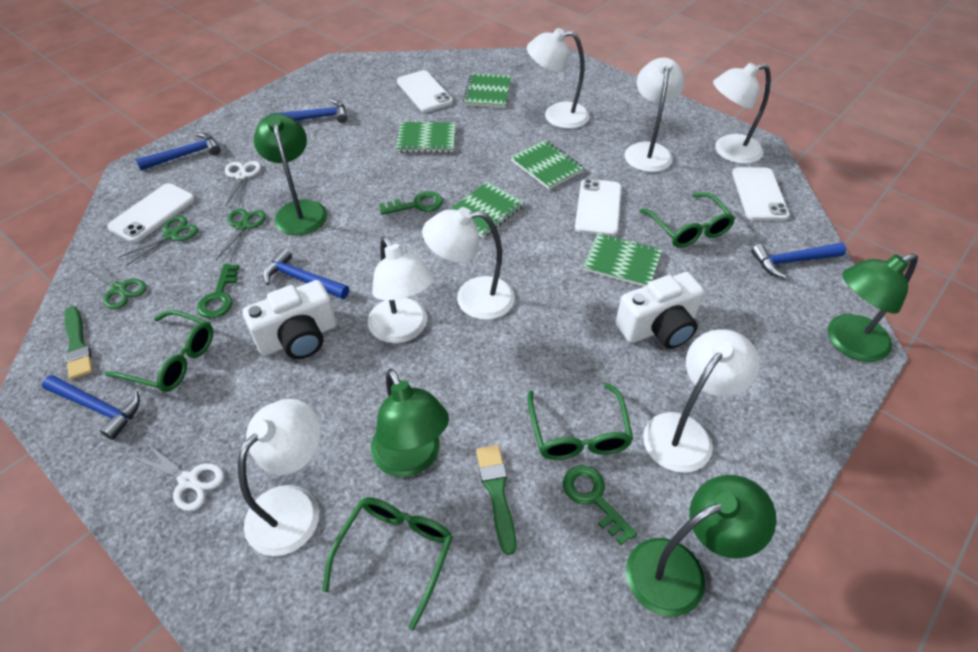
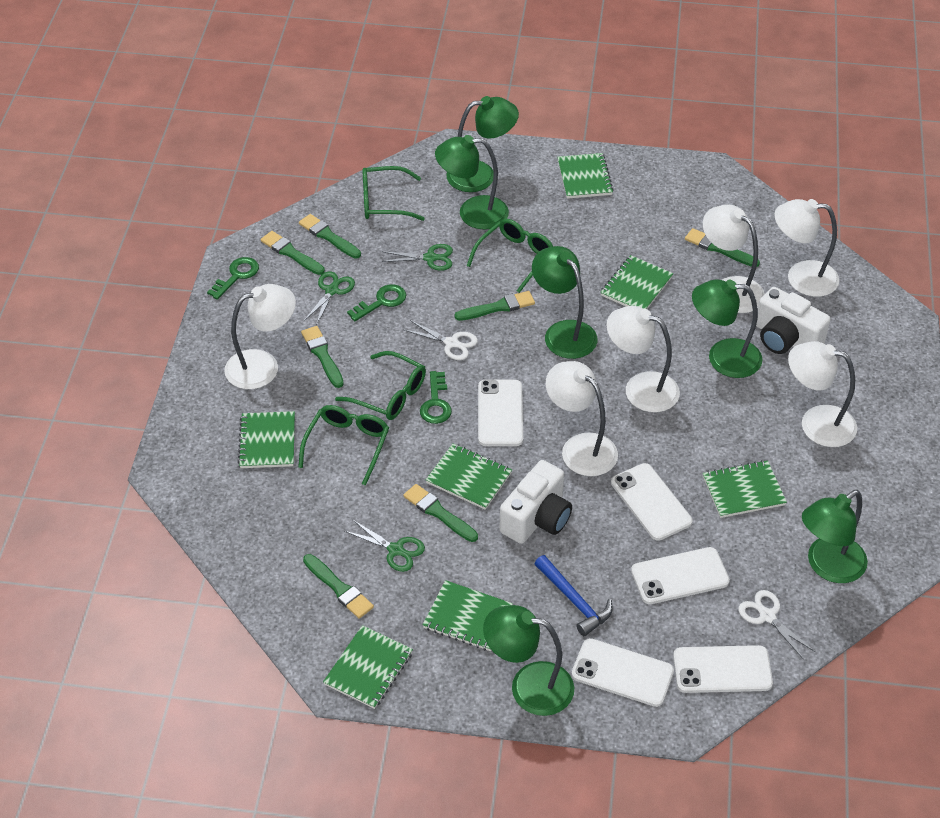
blue hammer: [42,375,140,440] [135,133,221,170] [263,248,349,299] [271,99,347,123] [751,243,846,278] = 5 -> [535,555,613,636] = 1
green brush: [64,306,93,380] [476,445,516,555] = 2 -> [261,231,325,275] [299,214,361,259] [301,326,344,388] [303,554,374,619] [403,484,478,542] [455,291,535,321] [685,228,760,267] = 7
green lamp: [254,113,327,235] [371,369,449,477] [626,475,777,617] [828,253,918,362] = 4 -> [435,135,509,229] [446,96,519,192] [483,605,574,716] [532,246,598,359] [692,279,762,378] [802,490,868,583] = 6
green notebook: [396,122,456,153] [450,182,524,237] [463,73,511,108] [511,140,584,189] [583,233,662,287] = 5 -> [238,411,295,468] [323,625,413,709] [423,580,513,651] [426,443,512,510] [557,153,614,199] [600,255,673,309] [703,460,787,518] = 7
white lamp: [238,399,321,556] [368,236,434,343] [422,207,515,320] [527,28,590,129] [625,58,684,172] [643,329,759,473] [713,63,771,164] = 7 -> [224,284,296,389] [546,361,618,476] [606,306,680,412] [703,205,765,313] [774,199,839,297] [788,341,857,447] = 6
white phone: [107,183,195,243] [397,70,453,112] [575,179,622,236] [732,167,790,221] = 4 -> [478,380,523,446] [572,638,674,707] [611,463,692,541] [631,547,730,604] [673,645,773,693] = 5

